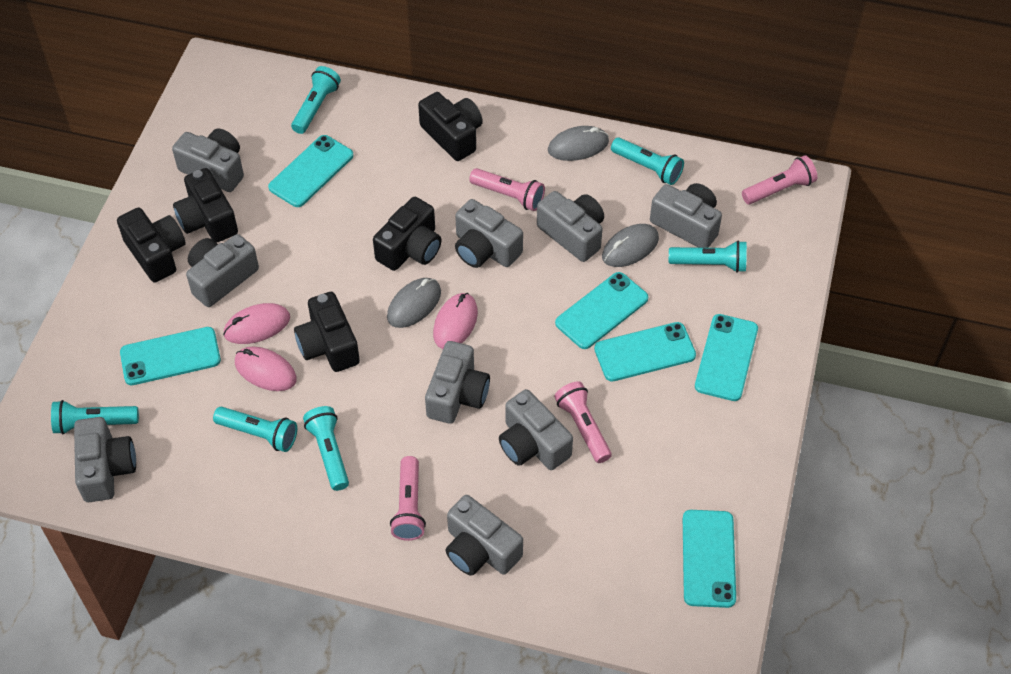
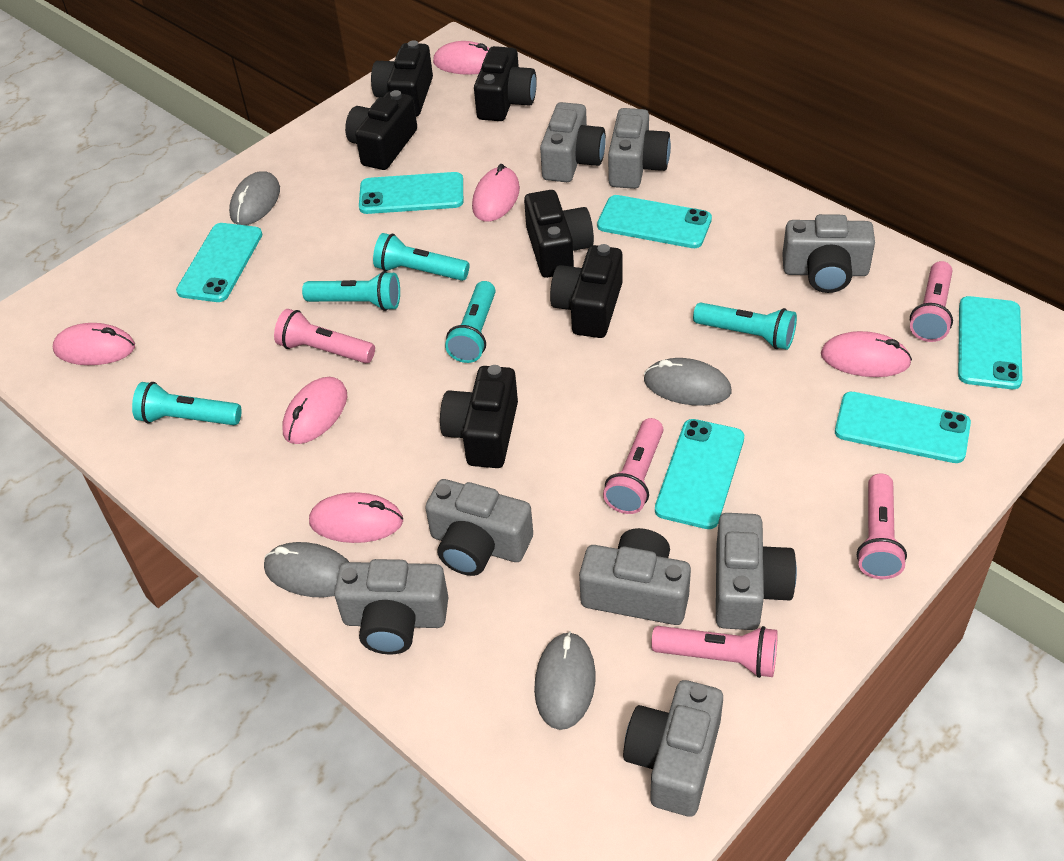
black camera: [117,208,186,283] [173,168,238,243] [294,292,360,372] [373,197,442,271] [418,92,483,161] = 5 -> [345,90,417,170] [371,41,433,117] [440,365,518,468] [474,46,537,121] [524,190,594,278] [550,244,623,338] = 6
grey camera: [74,417,136,502] [172,128,244,192] [186,234,259,307] [425,341,490,424] [445,495,523,576] [455,199,523,268] [499,389,573,470] [537,191,604,262] [650,183,722,248] = 9 -> [334,559,448,655] [425,479,533,576] [540,102,606,182] [579,528,691,625] [608,108,671,189] [623,680,723,817] [716,513,797,630] [782,214,875,293] = 8
grey mouse: [387,278,441,328] [548,126,609,161] [602,224,659,267] = 3 -> [229,171,280,225] [264,542,349,597] [534,631,596,730] [644,358,731,406] = 4
pink flashlight: [390,456,426,541] [469,168,545,211] [554,381,612,463] [742,155,817,204] = 4 -> [274,309,375,363] [603,418,663,514] [651,626,778,678] [857,473,907,579] [910,261,953,342] = 5
pink mouse: [223,303,290,344] [235,346,297,391] [433,293,478,349] = 3 -> [53,323,135,365] [282,377,347,444] [309,492,403,543] [433,41,490,75] [472,164,520,222] [821,331,912,377] = 6
turquoise flashlight: [51,400,139,434] [213,407,297,452] [291,66,341,134] [303,406,349,491] [611,137,684,185] [669,241,747,273] = 6 -> [132,382,242,425] [302,271,400,311] [373,233,469,281] [445,281,496,363] [693,302,797,350] = 5

